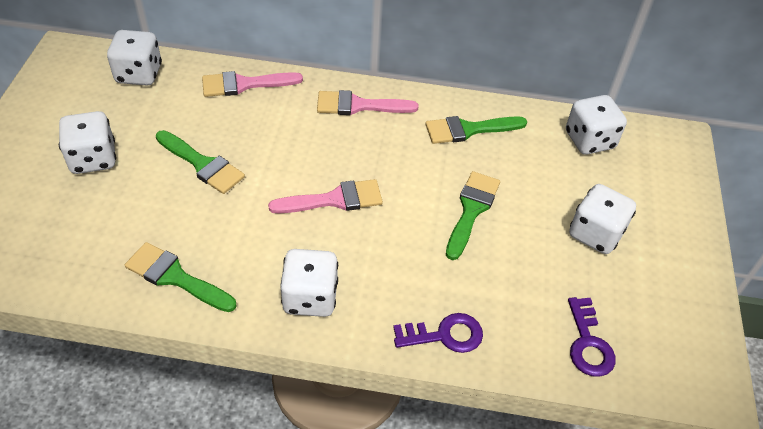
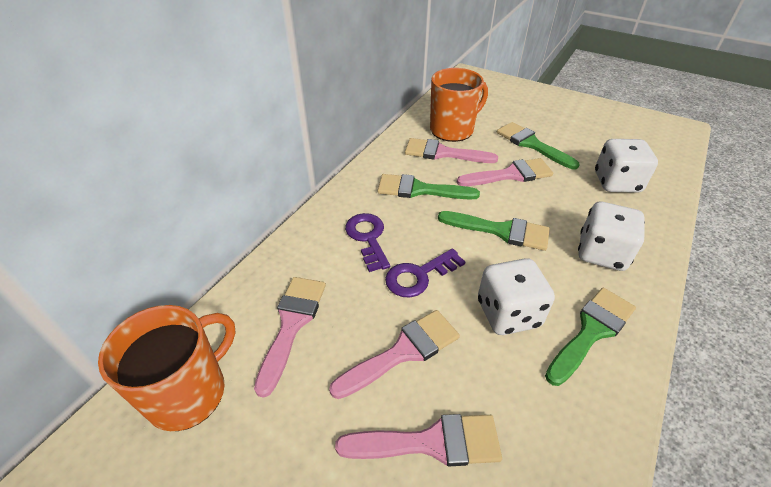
orange mug: none = 0 -> [98,305,235,431] [430,68,488,142] = 2
pink brush: [202,71,303,97] [268,179,383,214] [317,90,418,115] = 3 -> [254,277,326,398] [329,310,460,399] [335,414,502,466] [405,138,498,163] [457,158,553,186] = 5
white dice: [59,111,116,174] [107,30,162,86] [280,249,338,317] [566,95,627,155] [569,184,636,254] = 5 -> [478,258,555,335] [578,202,645,271] [595,139,658,193] = 3

